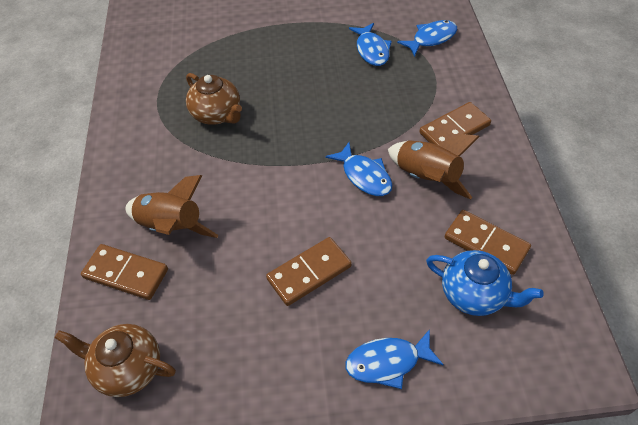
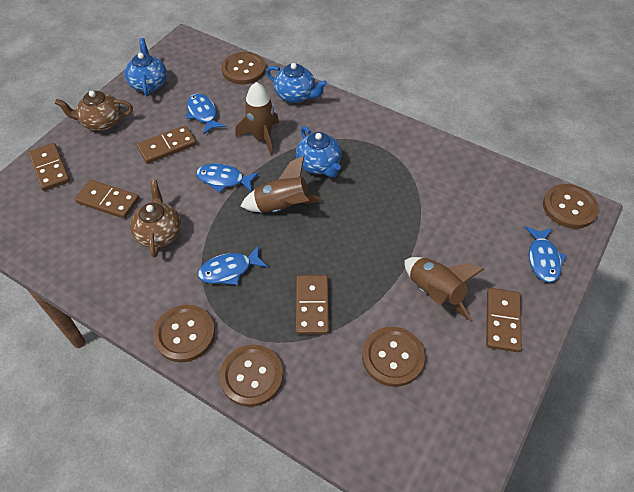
blue teapot: [426,250,543,316] = 1 -> [125,38,167,97] [266,63,327,103] [296,126,341,177] = 3
brown button: none = 0 -> [153,305,215,362] [220,344,283,407] [221,52,266,84] [362,327,425,387] [543,184,599,229] = 5
brown domino: [81,244,168,300] [266,237,352,306] [419,102,491,145] [445,210,531,275] = 4 -> [28,143,70,191] [75,180,139,219] [137,125,196,164] [296,275,329,335] [486,288,522,352] = 5
brown rocket: [125,175,219,238] [388,134,479,199] = 2 -> [235,82,279,156] [241,156,323,213] [404,257,484,321] = 3

